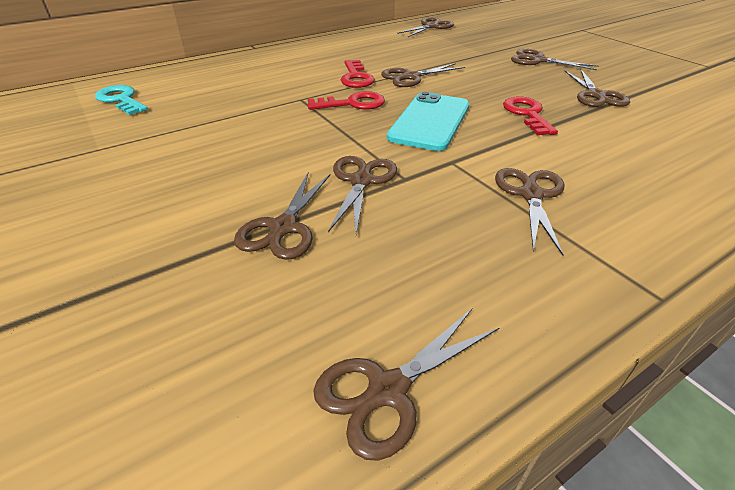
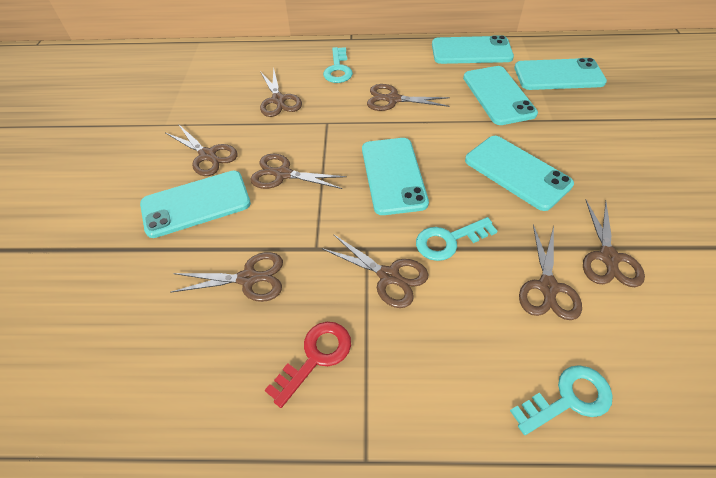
red key: [307,91,385,110] [341,60,375,88] [503,96,558,135] = 3 -> [265,322,351,408] = 1
turquoise key: [95,85,148,115] = 1 -> [323,47,353,83] [416,217,497,261] [510,365,613,435] = 3
turquoise phone: [387,92,469,151] = 1 -> [140,171,251,238] [362,138,429,215] [432,35,514,64] [463,66,538,125] [465,136,574,211] [514,58,607,90] = 6

